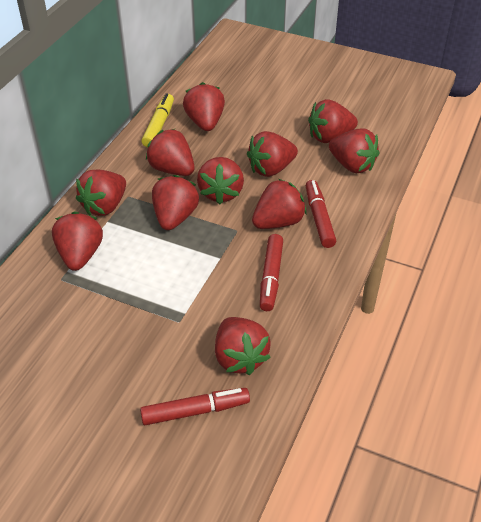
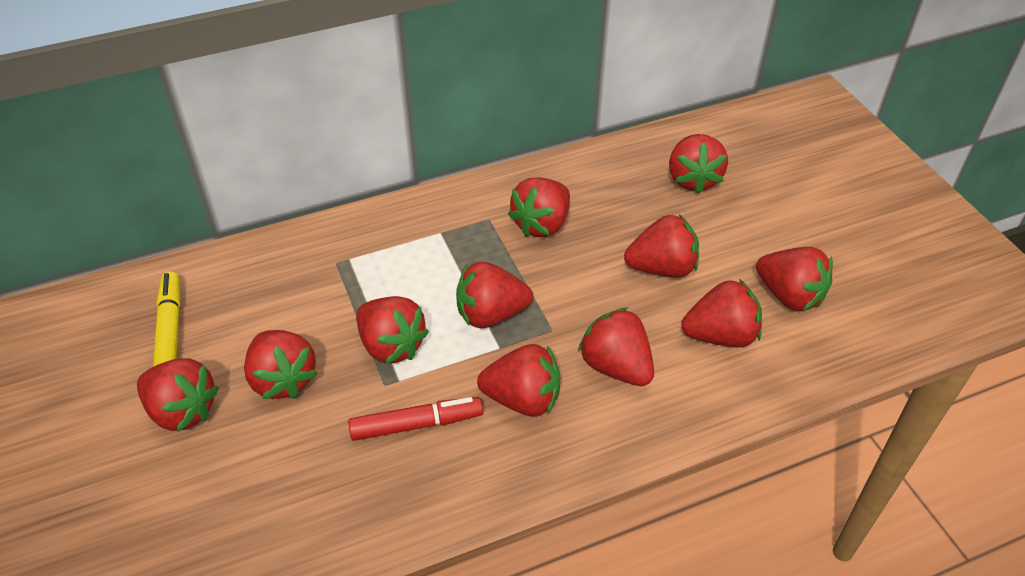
red marker: [140,388,250,425] [260,234,283,311] [305,180,336,248] = 3 -> [348,397,483,441] = 1

